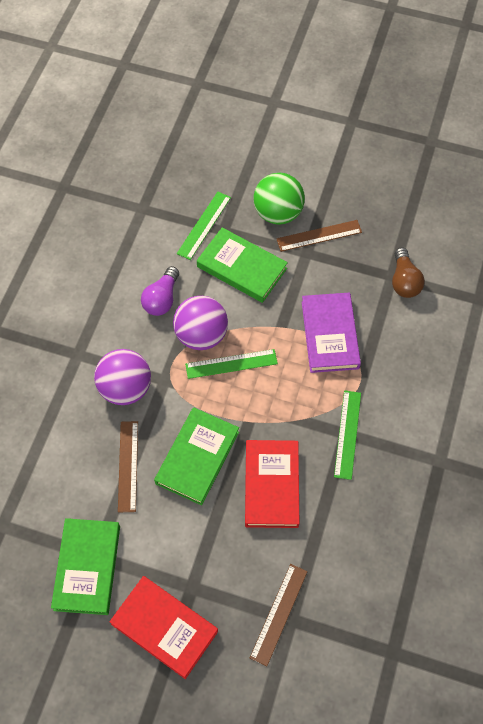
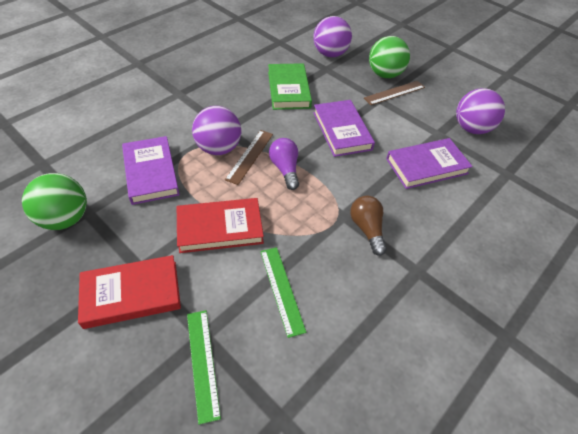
brown ruler: [118,421,138,512] [250,564,308,666] [276,220,362,252] = 3 -> [225,130,273,185] [364,81,425,105] = 2
green ball: [254,173,305,225] = 1 -> [22,173,87,230] [369,36,410,78] = 2
green book: [51,518,120,615] [154,407,239,506] [197,227,288,303] = 3 -> [268,63,312,110] = 1
green ruler: [177,192,231,260] [185,349,278,379] [334,390,361,480] = 3 -> [187,310,221,425] [260,247,306,338] = 2
purple ball: [94,349,151,405] [173,296,228,350] = 2 -> [192,106,241,155] [313,16,352,57] [456,88,505,134] = 3
purple book: [302,293,361,373] = 1 -> [122,136,180,205] [313,100,375,157] [386,138,473,189] = 3

